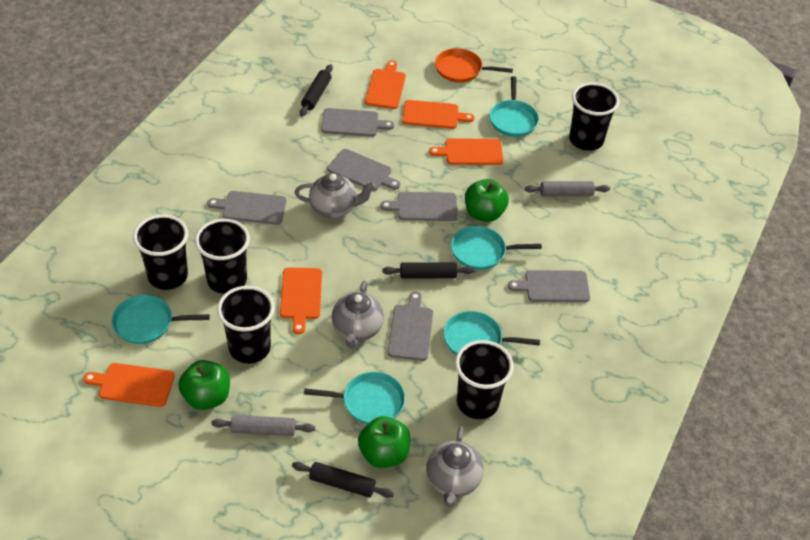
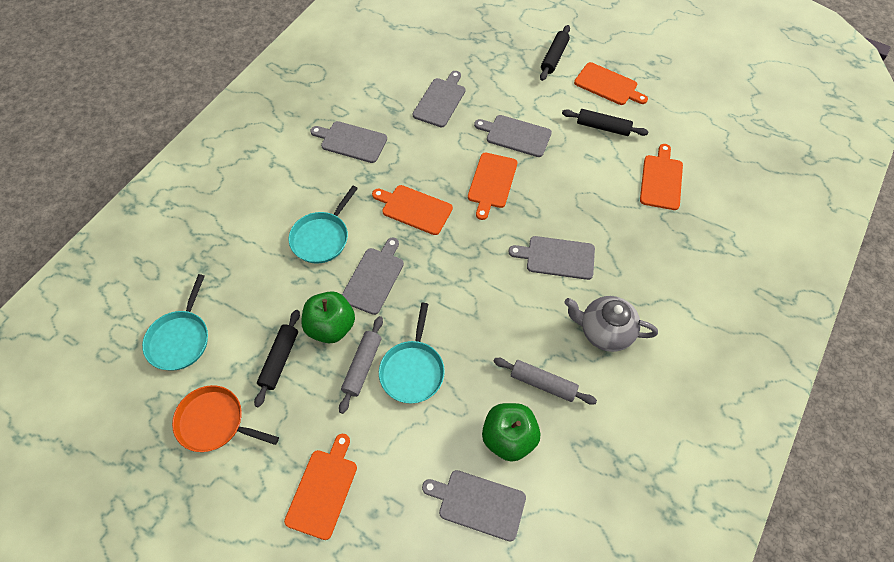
black cup: [133,215,188,290] [195,219,250,294] [217,286,275,364] [455,340,514,419] [569,83,620,151] = 5 -> none = 0
green apple: [178,360,230,410] [358,416,410,468] [465,179,509,222] = 3 -> [301,291,355,343] [482,403,540,462] = 2
grey teapot: [295,173,376,218] [332,280,384,348] [426,426,484,507] = 3 -> [564,296,658,352] = 1
turquoise pan: [112,295,210,344] [304,372,405,424] [443,311,540,355] [451,226,542,270] [489,76,539,137] = 5 -> [142,274,208,371] [289,186,358,264] [379,303,445,403] = 3

